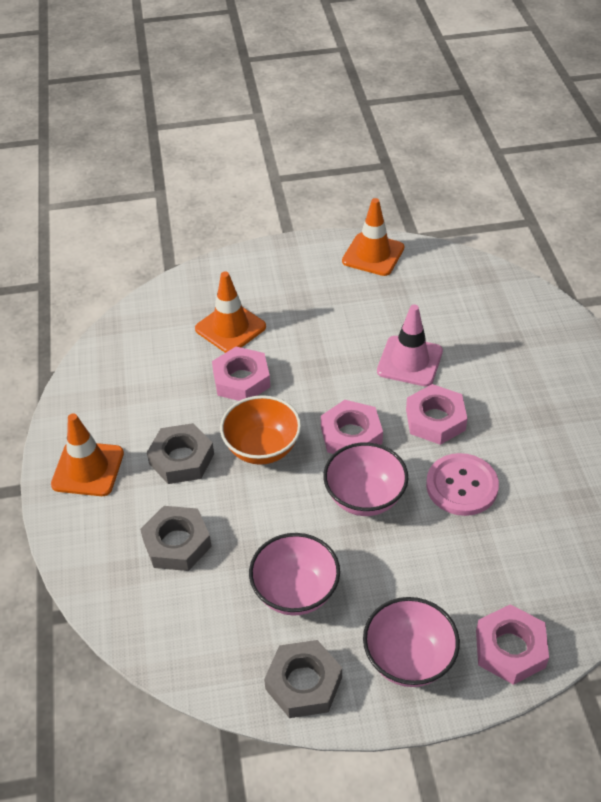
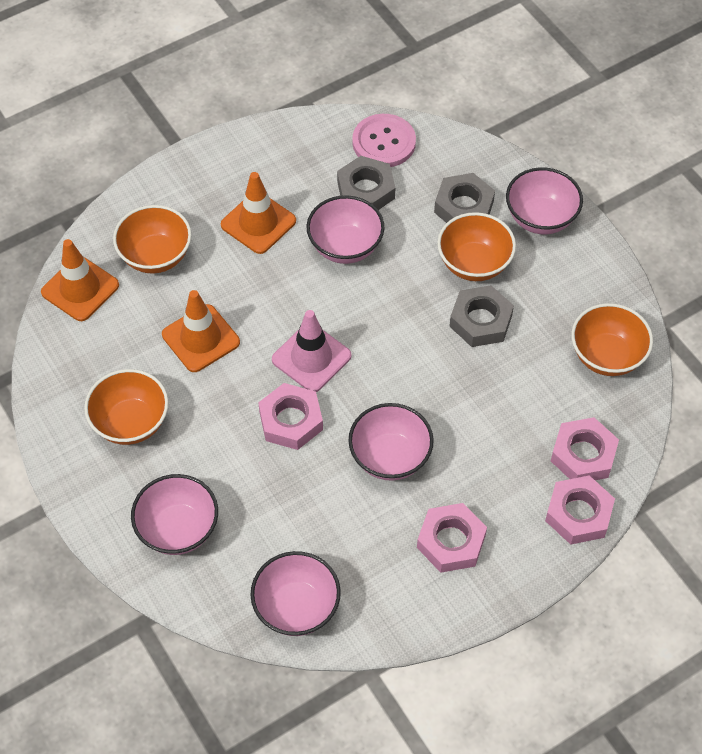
orange bowl: [220,395,301,465] = 1 -> [84,369,169,445] [113,205,192,274] [437,212,516,281] [571,303,653,376] = 4
pink bowl: [249,533,340,616] [323,442,408,516] [363,597,460,687] = 3 -> [131,474,218,555] [250,551,341,636] [307,195,385,264] [348,403,434,481] [506,167,583,234] = 5

